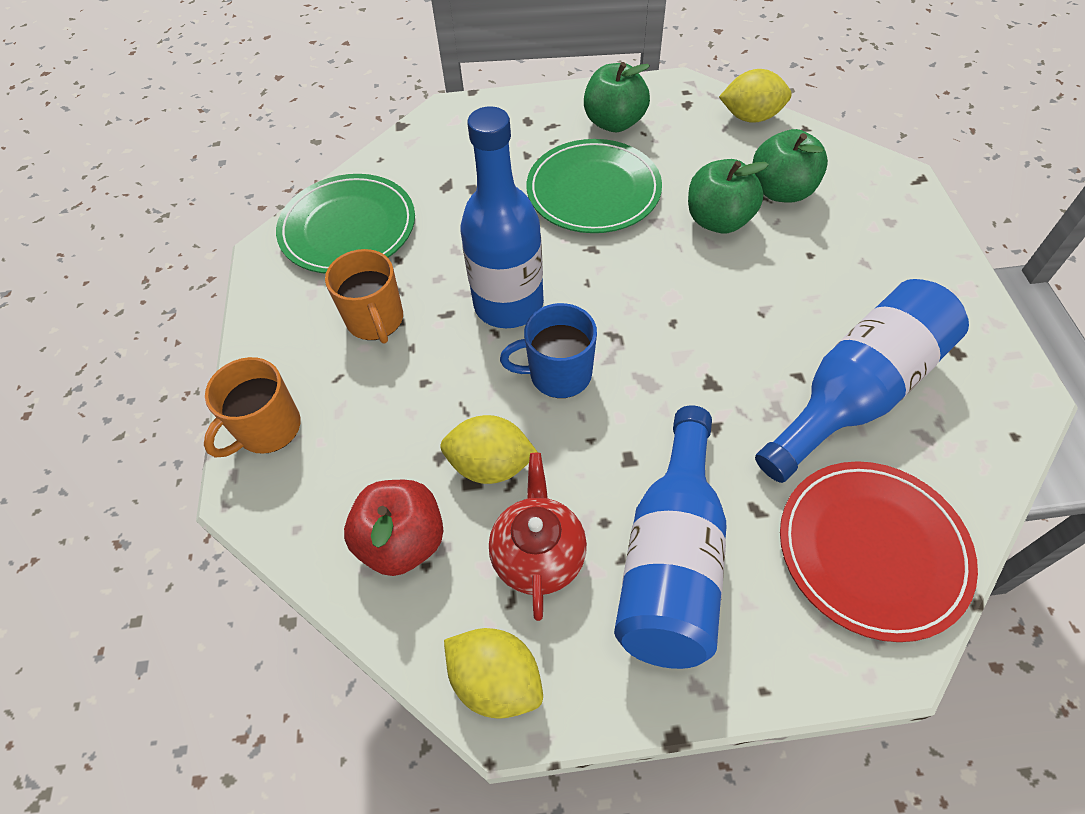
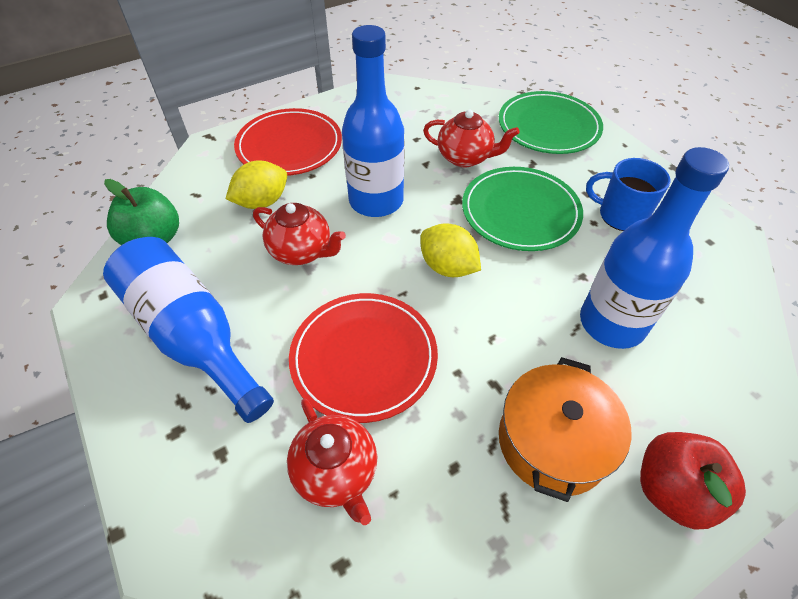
green apple: [584,62,650,132] [688,159,769,233] [753,129,828,203] = 3 -> [104,179,179,245] = 1
orange mug: [204,357,301,458] [325,249,403,344] = 2 -> none = 0
orange pot: none = 0 -> [499,357,631,502] = 1
red plate: [780,461,978,642] = 1 -> [234,108,342,176] [289,293,438,423] = 2
red teapot: [489,453,587,621] = 1 -> [253,203,346,265] [287,399,377,525] [423,110,520,167] = 3
yellow lemon: [440,415,538,484] [444,628,543,719] [719,69,792,123] = 3 -> [226,160,287,209] [420,223,481,277] = 2

